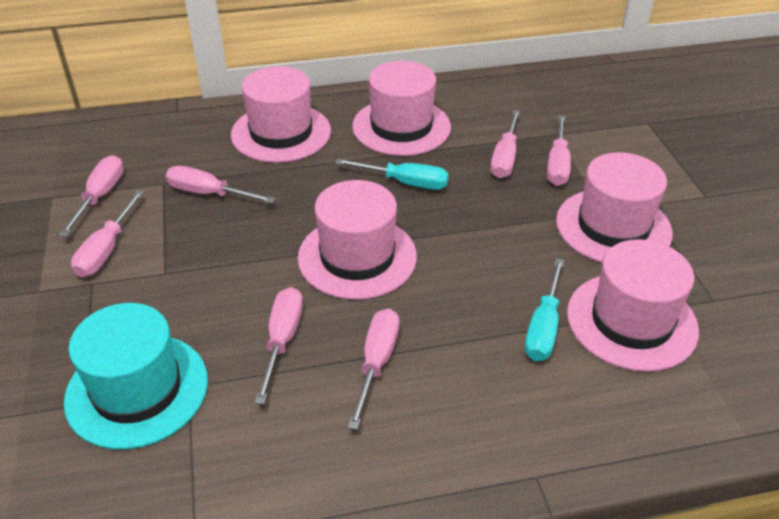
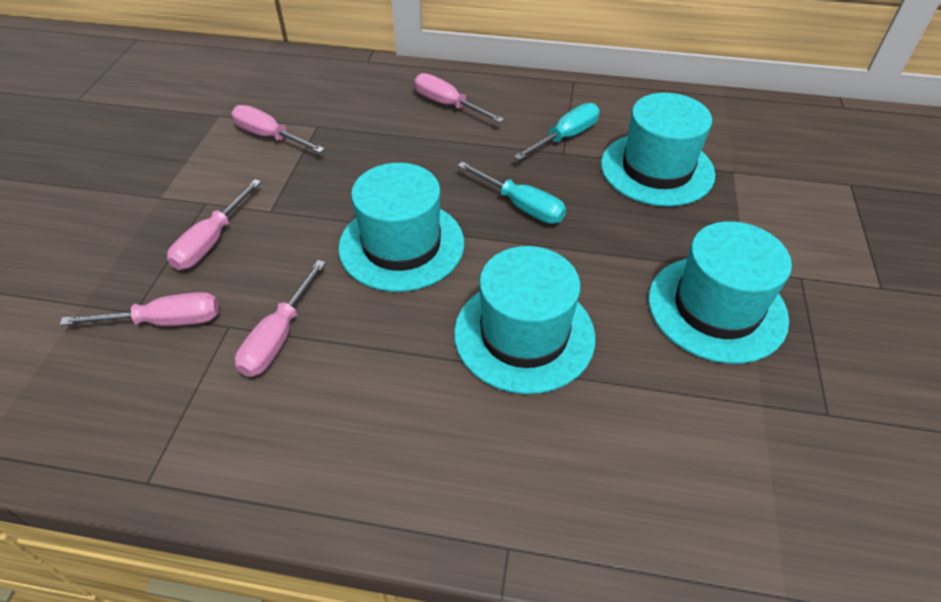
pink hat: [231,66,331,163] [298,180,417,300] [352,61,451,156] [556,152,673,263] [567,239,699,372] = 5 -> none = 0
pink screwdriver: [59,155,124,237] [71,190,144,278] [166,166,276,203] [255,287,303,404] [348,308,399,430] [490,110,520,178] [547,115,571,186] = 7 -> [60,292,219,326] [167,179,261,270] [231,105,325,153] [235,260,326,377] [414,73,504,123] = 5
turquoise hat: [64,303,208,449] = 1 -> [338,163,464,292] [454,246,596,394] [601,93,715,207] [648,221,792,364] = 4

